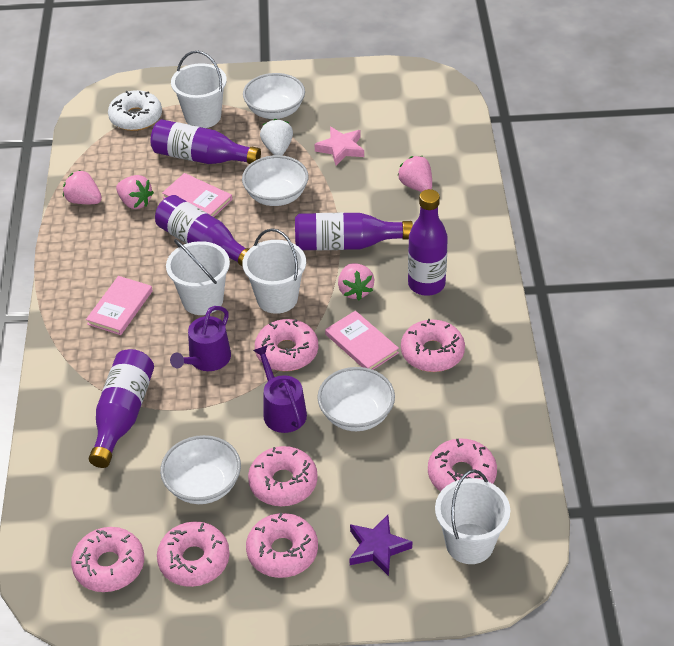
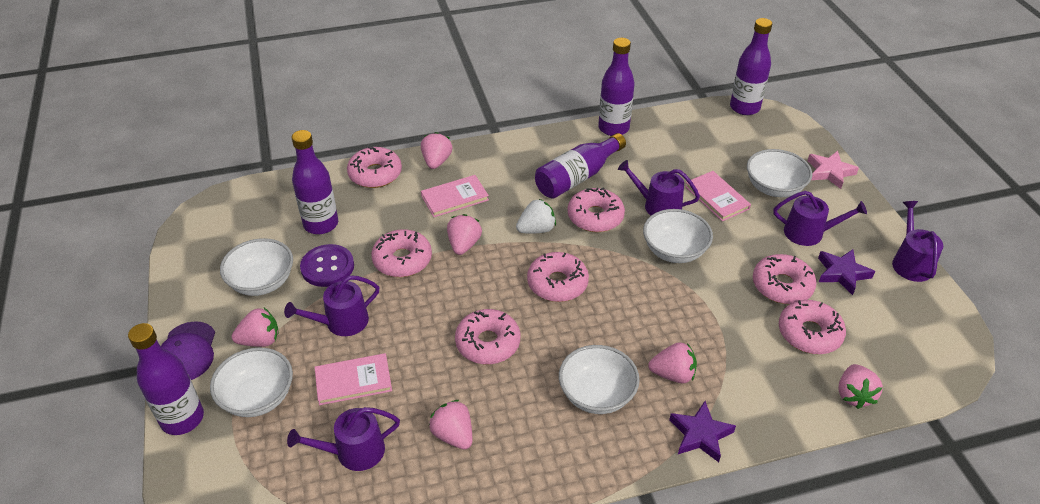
pink strawberry: [63,170,102,204] [116,175,154,209] [338,263,375,300] [397,156,432,192] = 4 -> [232,308,279,347] [421,132,452,169] [429,400,472,450] [447,214,482,255] [648,342,697,383] [838,364,883,409] = 6
purple button: none = 0 -> [300,244,354,287] = 1
purple cap: none = 0 -> [161,321,215,380] = 1
purple star: [350,515,412,576] = 1 -> [669,401,736,462] [818,249,875,295] = 2
purple watering can: [170,306,231,371] [253,345,307,433] = 2 -> [284,275,380,336] [287,407,400,471] [618,160,700,215] [774,191,867,246] [892,201,943,282] = 5
white bowl: [160,435,241,504] [242,155,309,206] [243,73,305,119] [317,367,395,431] = 4 -> [210,347,293,417] [220,238,293,296] [559,345,640,414] [643,209,713,263] [747,149,812,197] = 5
white bucket: [166,239,230,315] [171,51,227,128] [243,228,306,314] [435,469,510,564] = 4 -> none = 0
white donut: [108,90,162,131] = 1 -> none = 0

